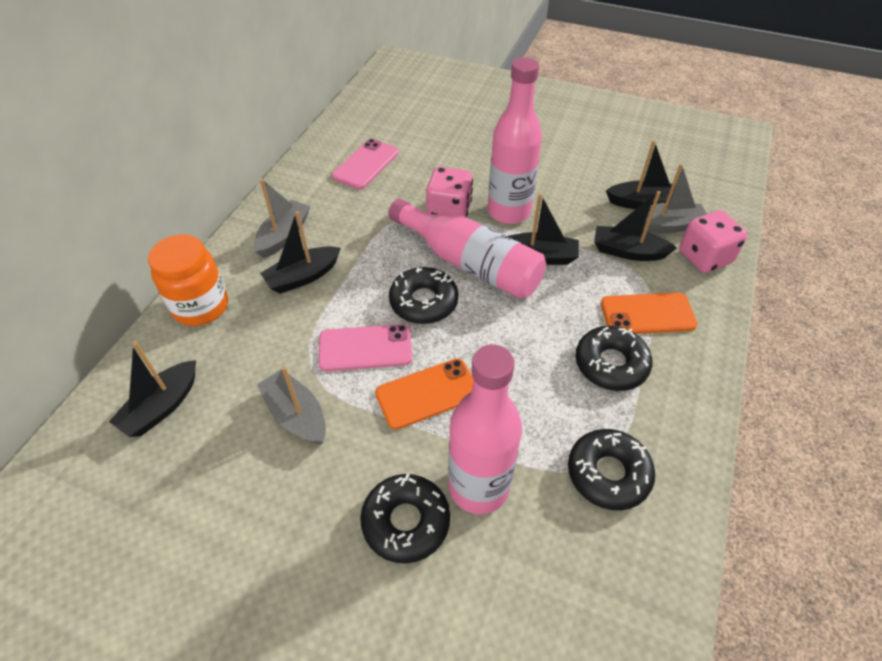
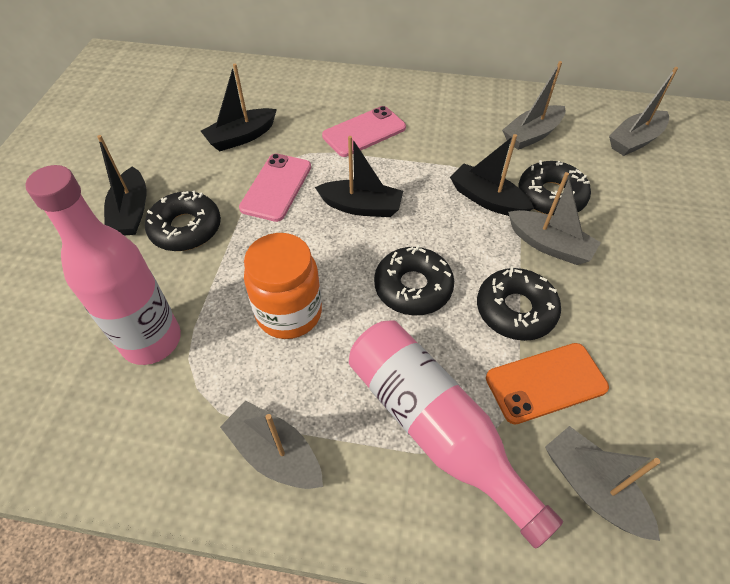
black boat: [109,341,196,437] [260,211,341,294] [507,194,579,265] [594,191,677,261] [606,140,676,209] = 5 -> [97,135,146,236] [201,64,277,152] [315,136,403,217] [450,134,534,216] = 4
grey boat: [254,179,310,258] [257,366,326,445] [643,164,707,233] = 3 -> [220,401,323,489] [502,61,565,150] [508,172,601,265] [545,426,660,541] [609,67,678,156] = 5
orange phone: [375,359,474,430] [601,293,698,334] = 2 -> [486,343,609,424] = 1
pink bottle: [388,199,546,299] [448,345,522,514] [488,57,542,224] = 3 -> [25,165,181,365] [349,320,563,549] = 2
pink dice: [426,167,473,217] [679,210,747,273] = 2 -> none = 0

